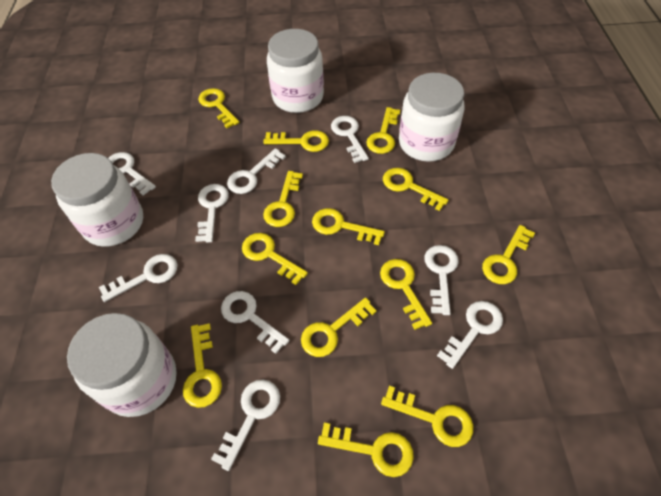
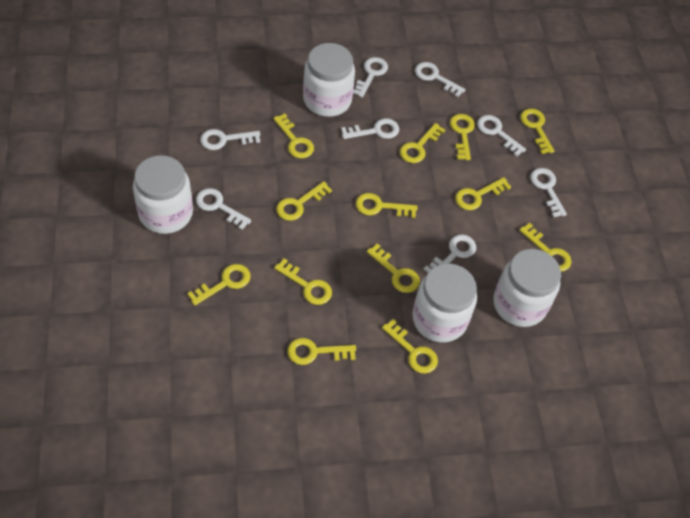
white key: [99,254,178,302] [108,152,156,196] [195,184,229,242] [211,380,280,471] [221,291,290,354] [227,148,286,194] [331,116,369,163] [424,245,459,315] [437,301,503,369] = 9 -> [196,188,251,230] [200,129,260,150] [341,118,399,139] [353,57,388,98] [415,62,465,97] [424,234,476,272] [477,115,526,156] [530,168,567,217] = 8

